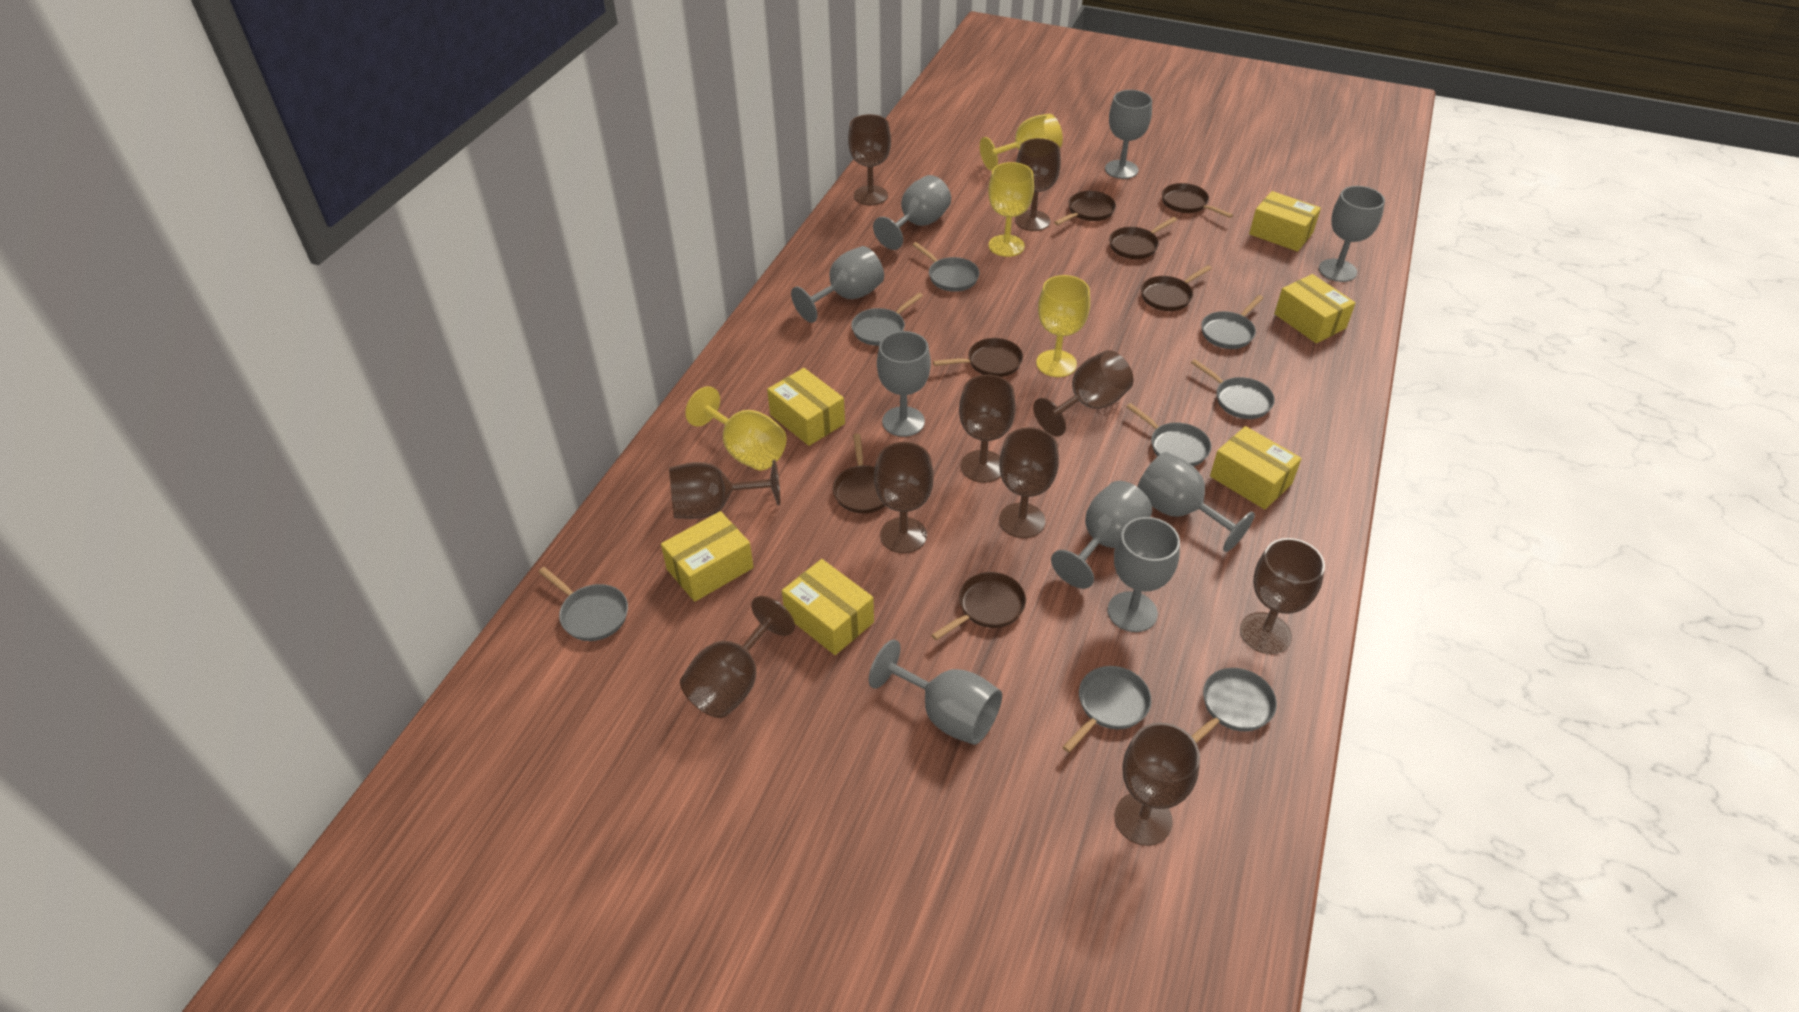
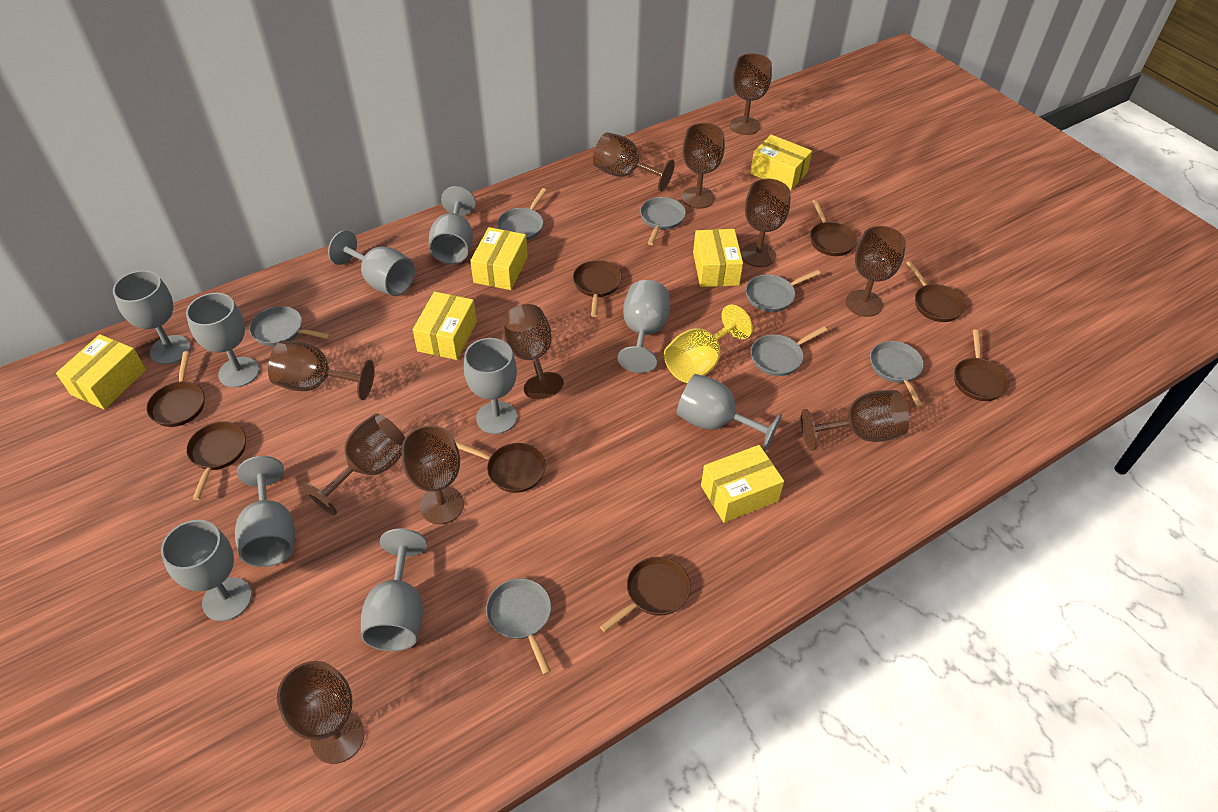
brown goblet: [669,460,780,519] [680,596,795,718] [848,114,891,205] [874,442,934,553] [959,375,1016,483] [999,427,1059,538] [1015,138,1061,231] [1033,350,1134,437] [1115,723,1200,846] [1240,538,1325,654] = 10 -> [268,341,374,400] [277,661,365,764] [302,413,405,515] [402,425,464,524] [502,304,564,399] [593,132,675,192] [682,123,725,209] [730,53,772,135] [741,179,790,267] [801,390,909,451] [846,226,906,317] = 11
brown pan: [833,434,886,514] [931,572,1026,640] [933,338,1023,377] [1054,191,1116,225] [1109,217,1177,259] [1141,265,1212,311] [1162,183,1233,218] = 7 -> [146,351,205,427] [186,422,246,500] [455,442,546,493] [573,260,622,317] [600,557,691,632] [810,200,857,256] [906,261,966,322] [954,330,1009,401] = 8
grey goblet: [791,246,884,323] [869,639,1002,745] [873,175,951,250] [877,331,931,437] [1051,481,1152,589] [1105,90,1152,179] [1108,517,1180,632] [1137,452,1255,552] [1319,186,1385,282] = 9 -> [113,270,191,364] [161,520,252,621] [186,293,259,388] [235,456,295,567] [328,230,415,296] [361,529,427,651] [429,186,476,264] [464,338,517,434] [618,280,670,373] [677,374,782,452] = 10
grey pan: [539,567,628,641] [851,293,923,346] [912,242,979,292] [1063,666,1151,752] [1126,403,1211,466] [1191,359,1275,419] [1191,668,1277,743] [1201,295,1263,349] = 8 -> [249,306,331,346] [486,578,551,675] [497,188,547,240] [640,197,686,245] [746,270,821,312] [751,326,827,376] [870,341,924,407] = 7
yellow goblet: [685,386,787,471] [980,114,1063,171] [988,162,1034,257] [1036,275,1090,377] = 4 -> [664,305,753,383] = 1

